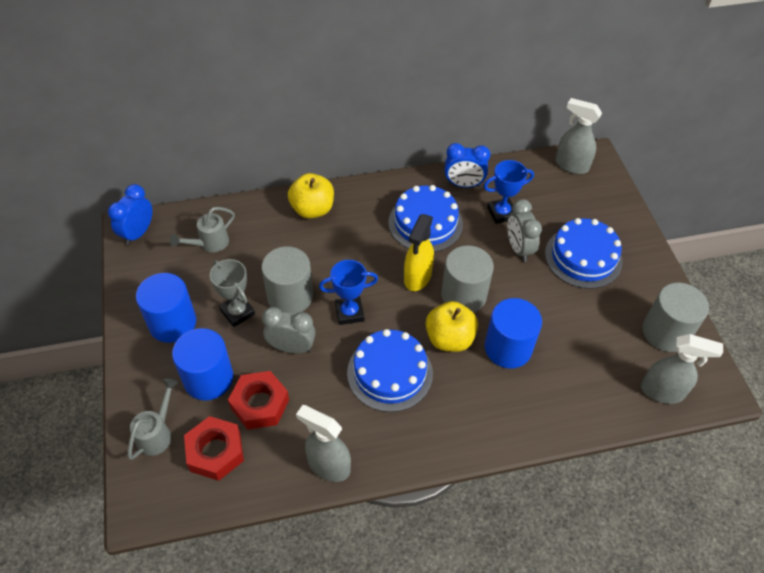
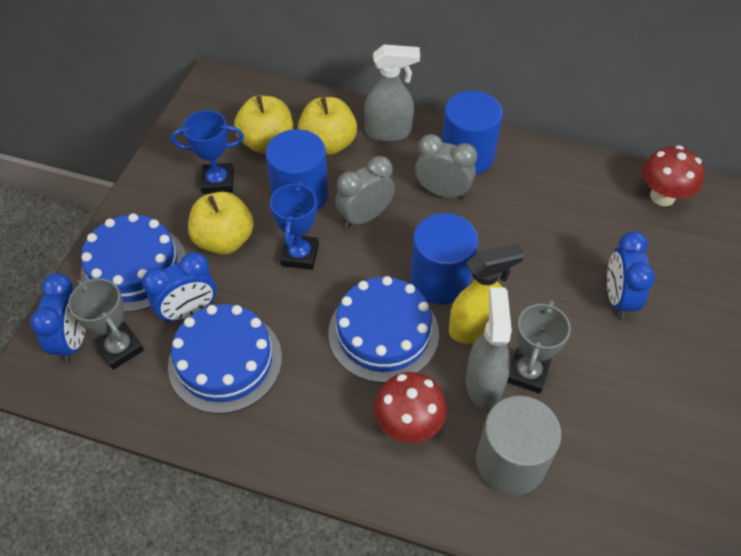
blue clock: [108,184,152,246] [445,143,491,188] = 2 -> [30,273,86,363] [142,252,216,323] [607,231,655,319] = 3
grey cylinder: [261,247,313,314] [441,245,494,312] [642,283,709,352] = 3 -> [476,396,561,496] = 1
grey spray bottle: [296,405,351,482] [555,98,602,174] [641,334,723,404] = 3 -> [364,44,420,142] [466,287,512,409] = 2
grey trophy: [210,259,255,327] = 1 -> [68,278,144,370] [507,300,571,394] = 2
grey watering can: [127,378,178,460] [170,207,235,252] = 2 -> none = 0
red mushroom: none = 0 -> [374,372,447,443] [642,145,704,206] = 2
red nut: [184,416,244,481] [228,371,289,430] = 2 -> none = 0
yellow apple: [288,173,334,219] [426,301,478,352] = 2 -> [188,192,254,255] [234,96,293,154] [298,97,357,155] = 3

